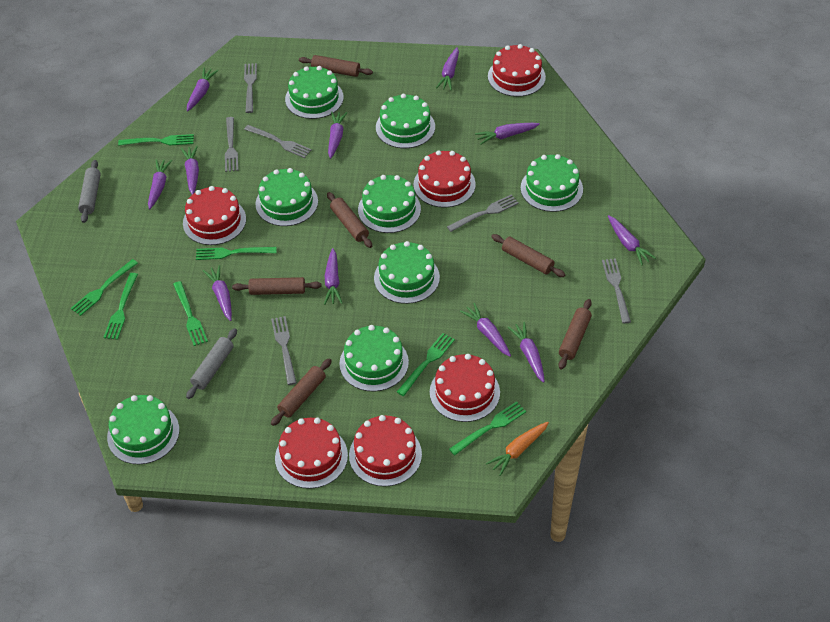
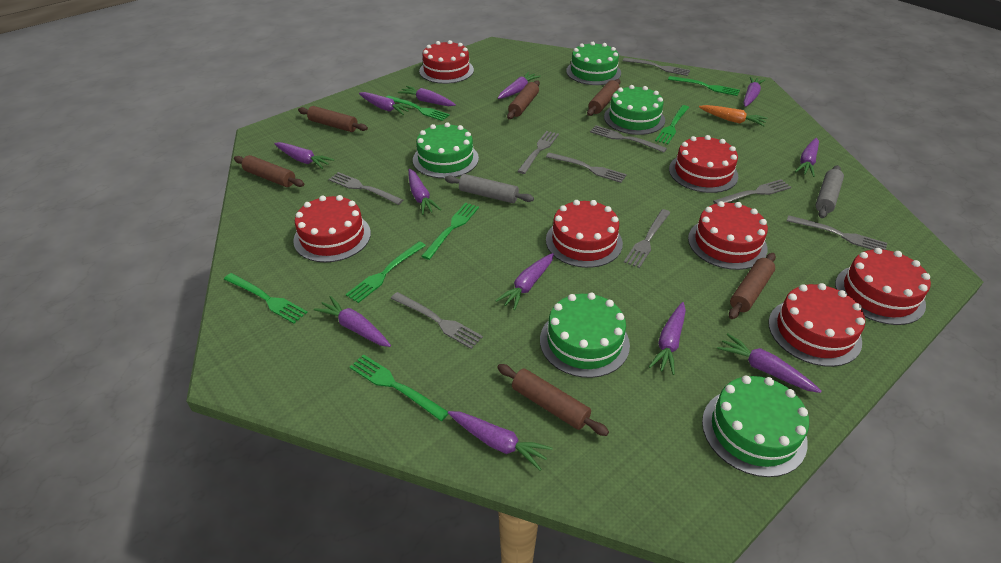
green cake: [107,395,179,464] [255,168,318,226] [285,66,344,119] [339,325,409,392] [358,175,421,233] [374,241,440,304] [376,94,435,148] [521,154,583,212] = 8 -> [413,122,479,178] [540,293,630,378] [566,42,621,85] [604,85,665,135] [702,375,809,477] = 5
grey fork: [225,117,238,172] [244,63,257,113] [244,125,312,158] [271,316,297,385] [447,195,519,232] [602,258,631,324] = 6 -> [329,172,403,205] [391,292,483,349] [517,131,559,174] [546,152,627,183] [590,125,667,153] [622,58,690,76] [624,209,671,268] [713,179,791,204] [787,216,887,250] = 9
purple carrot: [148,159,172,209] [181,146,199,194] [187,68,218,112] [203,265,232,321] [324,248,342,305] [328,111,347,159] [436,47,459,90] [460,303,511,357] [475,123,540,145] [508,322,545,383] [608,215,656,265] = 11 -> [274,142,334,169] [313,296,391,347] [359,92,413,115] [398,86,456,106] [408,169,441,215] [448,411,552,471] [495,253,554,310] [498,72,541,99] [649,302,686,375] [717,333,822,393] [743,77,765,107] [795,138,819,177] = 12
red cake: [183,186,246,245] [275,418,348,489] [349,415,422,487] [414,150,476,208] [430,354,500,422] [488,44,546,97] = 6 -> [293,195,371,262] [419,40,474,84] [546,200,623,268] [669,135,738,193] [688,201,768,270] [768,283,865,367] [835,248,931,325] = 7

